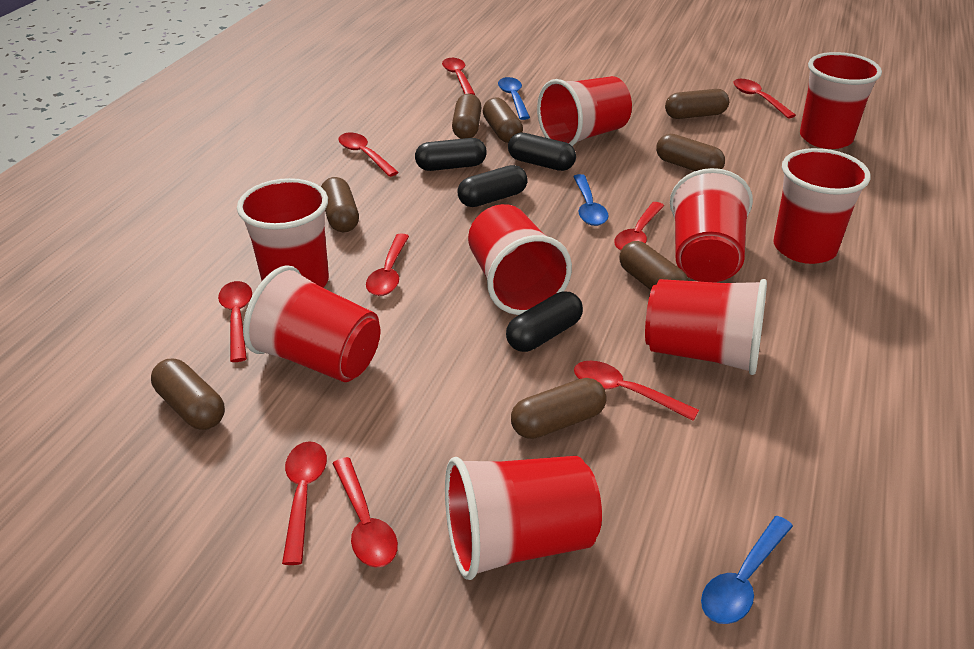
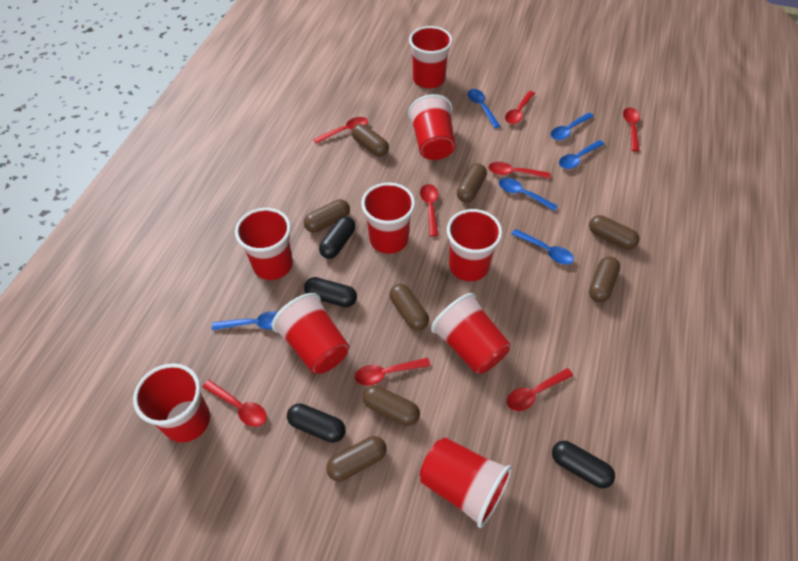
blue spoon: [498,77,530,120] [573,174,609,226] [701,516,793,624] = 3 -> [212,311,278,330] [468,89,500,129] [499,178,558,211] [511,229,574,265] [551,113,594,140] [559,140,604,169] = 6
red spoon: [218,281,252,362] [282,441,327,565] [332,457,398,568] [338,133,399,177] [366,233,409,296] [442,58,475,95] [574,361,699,421] [614,202,664,251] [734,79,796,118] = 9 -> [202,380,267,427] [313,117,368,144] [355,358,431,386] [420,184,438,237] [488,162,551,179] [505,91,535,124] [507,368,573,411] [623,108,640,151] = 8

